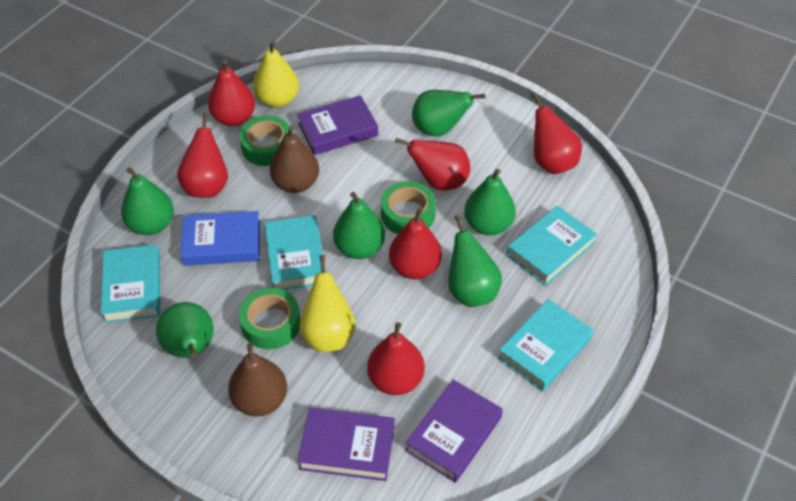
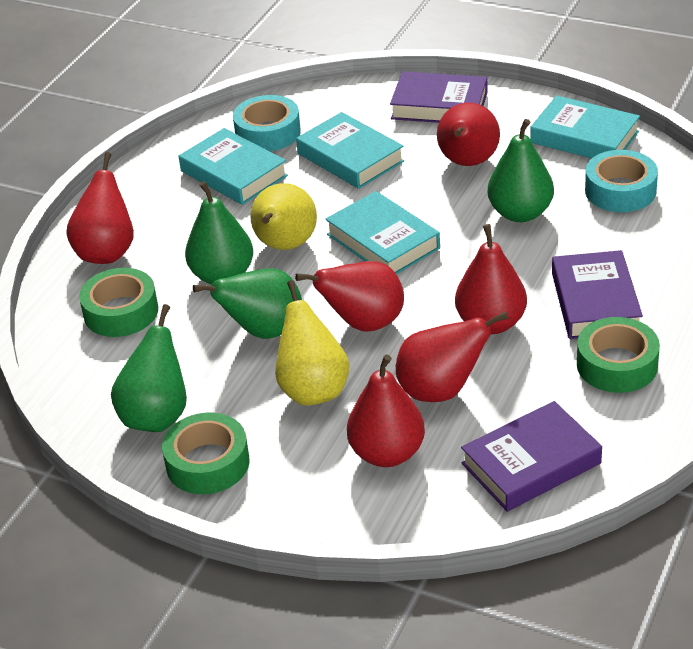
blue book: [181,211,260,266] = 1 -> none = 0
brown pear: [228,343,287,417] [270,126,319,193] = 2 -> none = 0
green pear: [121,167,174,235] [156,302,213,358] [333,192,385,259] [412,90,486,136] [448,215,502,307] [464,169,516,235] = 6 -> [111,304,187,432] [185,181,253,285] [193,268,302,339] [488,119,554,222] = 4
turquoise tape: none = 0 -> [233,95,301,151] [585,150,658,212] = 2

